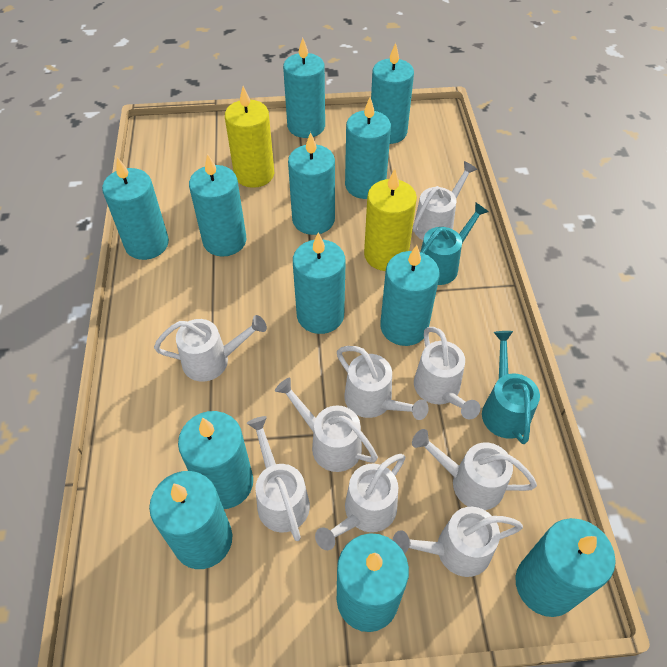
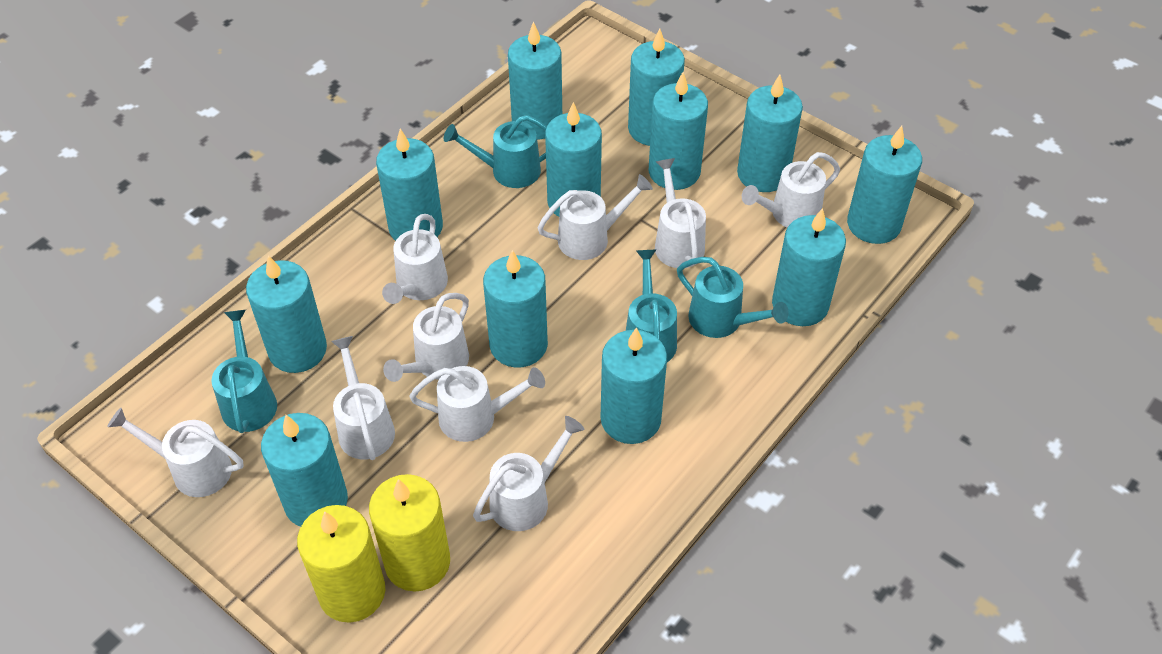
turquoise watering can: [420,202,489,285] [482,331,540,444] = 2 -> [211,310,277,433] [444,115,547,188] [626,249,677,362] [677,257,789,338] = 4

